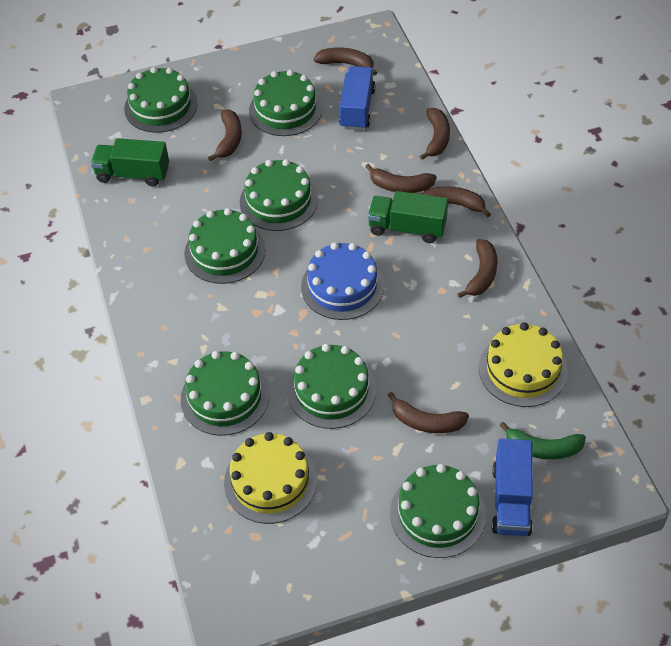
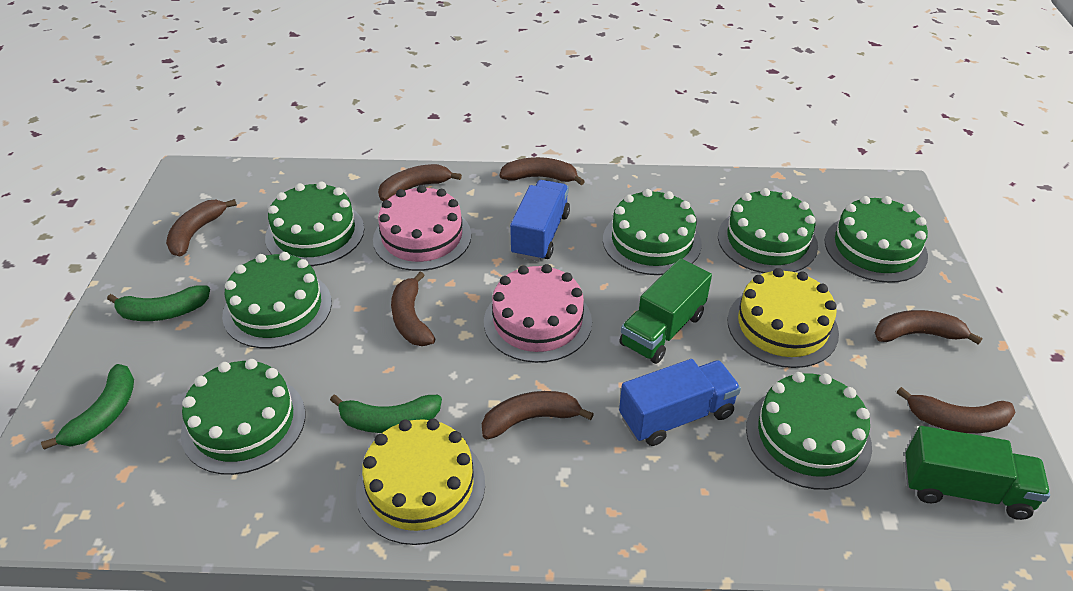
blue cake: [301,242,384,320] = 1 -> none = 0
green banana: [499,422,586,459] = 1 -> [41,364,134,450] [107,285,210,321] [330,395,442,433] = 3
pink cake: none = 0 -> [373,185,471,271] [484,264,592,363] = 2

